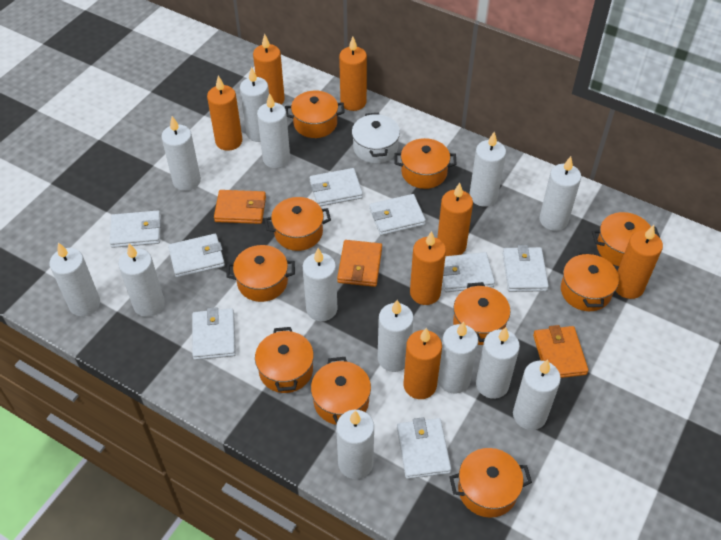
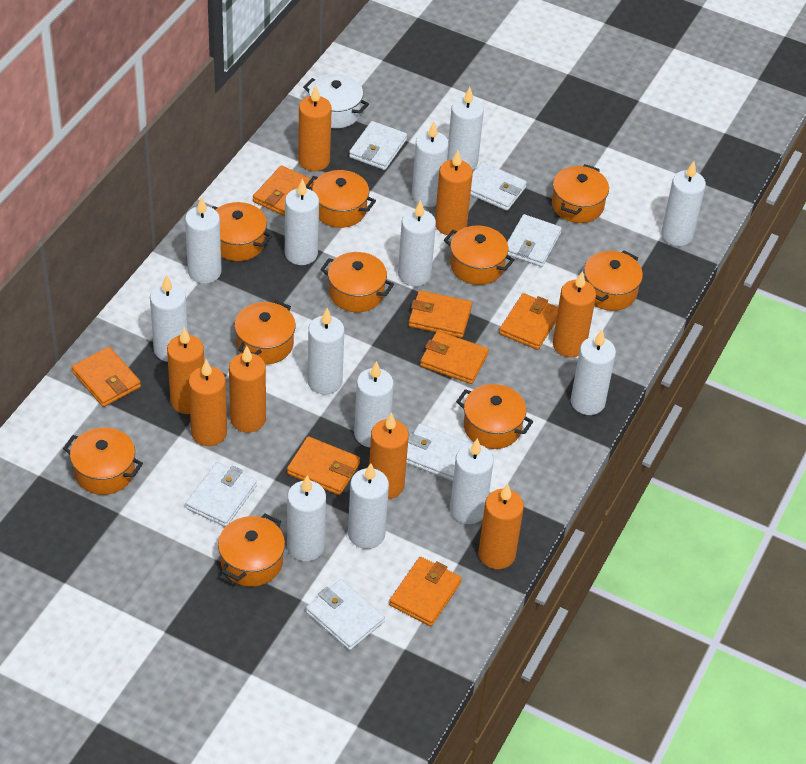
orange candle: [207,76,242,151] [253,34,285,105] [339,37,367,111] [404,328,442,399] [410,231,446,305] [437,183,473,256] [615,225,663,299] = 7 -> [167,327,204,414] [188,360,227,446] [229,346,266,433] [298,85,332,171] [369,413,409,499] [435,150,473,236] [478,484,524,569] [553,271,596,357] = 8
orange wallet: [214,190,266,224] [337,240,382,287] [533,325,589,378] = 3 -> [72,347,141,407] [253,165,315,216] [287,436,360,495] [389,557,462,626] [409,290,472,338] [420,331,489,384] [499,293,558,350] = 7
white wallet: [109,211,161,248] [168,234,225,278] [192,307,236,360] [310,168,363,206] [369,194,426,235] [397,417,451,479] [442,252,495,292] [503,245,549,292] = 8 -> [186,462,257,527] [306,579,385,650] [349,121,407,170] [406,424,472,481] [470,162,527,211] [507,214,562,267] = 6

